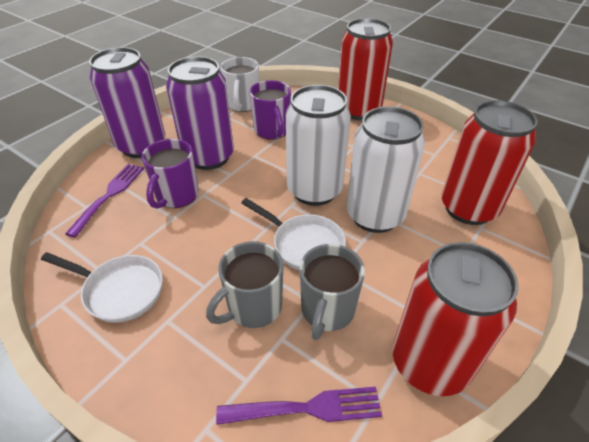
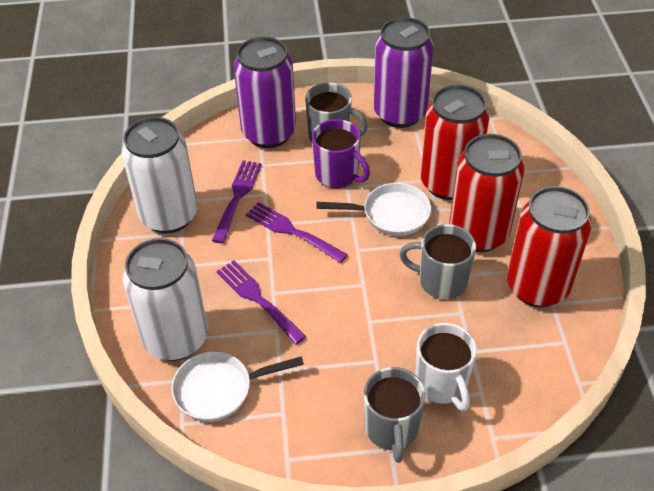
grey mug: [206,241,283,328] [300,244,365,340] = 2 -> [305,83,368,142] [364,367,426,463] [399,224,476,299] = 3
purple fork: [65,164,144,238] [216,387,382,425] = 2 -> [212,160,262,243] [217,260,306,344] [246,202,348,263] = 3
purple mug: [142,139,199,209] [249,80,291,140] = 2 -> [312,119,370,188] = 1

